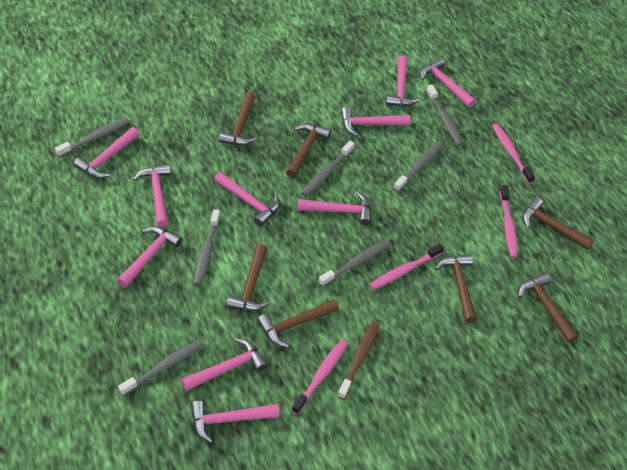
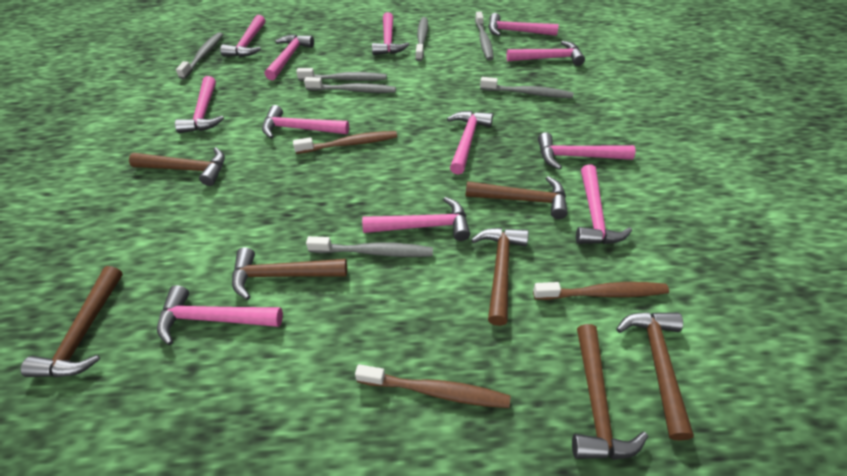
brown toothbrush: [337,321,379,400] = 1 -> [293,131,397,154] [355,364,510,408] [533,282,669,300] = 3
pink hammer: [74,127,139,178] [117,226,183,288] [133,164,171,227] [181,338,267,391] [191,401,280,443] [214,172,280,226] [297,192,371,225] [341,107,411,137] [386,55,420,106] [420,58,476,108] = 10 -> [157,285,283,345] [175,76,224,133] [220,15,265,57] [262,105,349,139] [264,35,314,80] [362,197,470,241] [372,12,409,55] [447,111,493,175] [489,13,559,36] [507,41,585,66] [538,132,635,170] [576,164,632,244] = 12
pink toothbrush: [292,340,348,415] [369,243,444,290] [492,123,535,184] [500,185,518,258] = 4 -> none = 0

